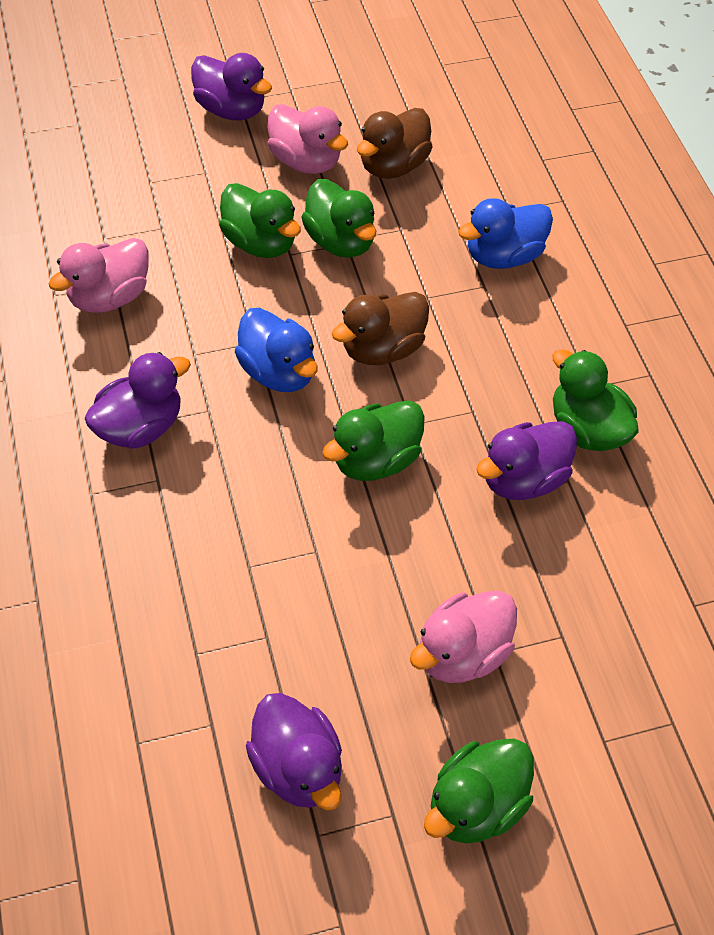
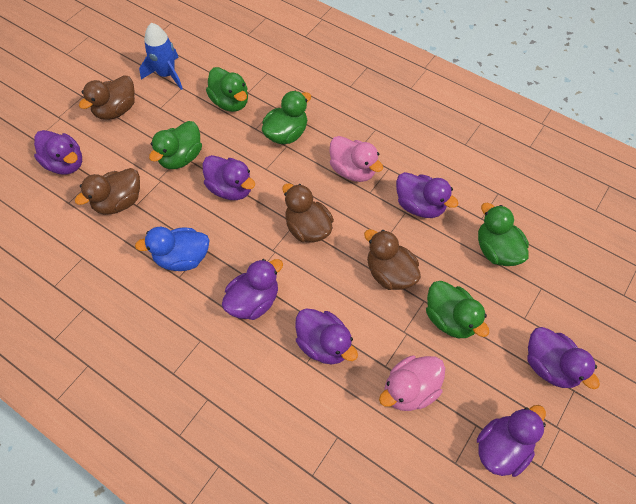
blue duck: [235,308,318,392] [458,198,553,269] = 2 -> [135,227,210,271] = 1
blue rocket: none = 0 -> [139,23,183,90] = 1
brown duck: [332,292,429,365] [357,108,433,179] = 2 -> [75,168,140,215] [79,75,135,120] [282,183,334,243] [364,229,421,290] = 4
pink duck: [49,238,149,313] [268,104,348,174] [410,591,517,683] = 3 -> [329,136,383,182] [379,355,445,411] = 2
purple duck: [85,352,191,449] [191,53,272,120] [246,693,342,810] [476,421,577,500] = 4 -> [34,130,82,175] [203,155,255,200] [222,259,283,320] [295,308,358,365] [396,172,458,218] [477,405,546,477] [527,327,600,389] = 7

